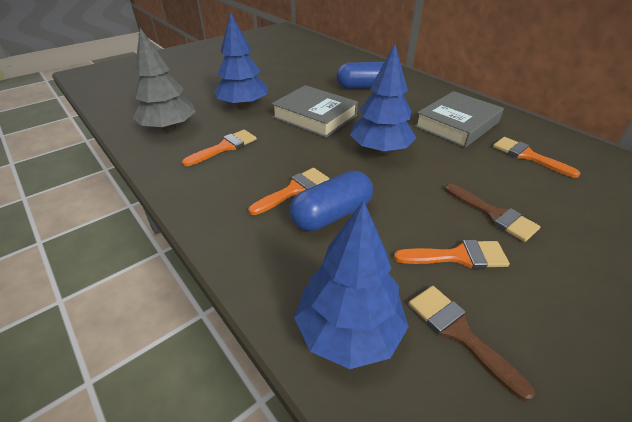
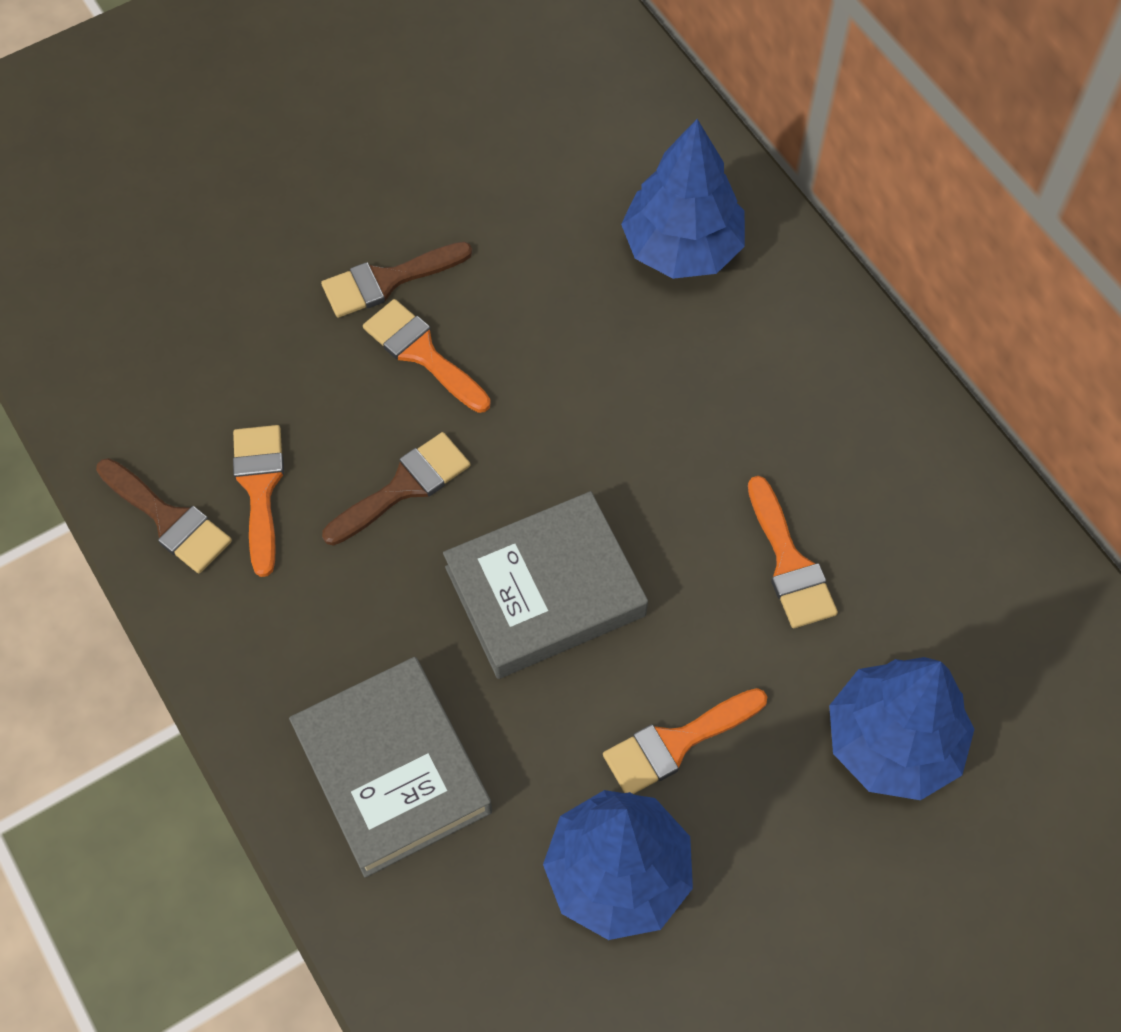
blue capsule: [290,171,373,231] [337,62,384,89] = 2 -> none = 0
brown brush: [408,286,535,401] [445,184,540,242] = 2 -> [96,458,232,574] [321,242,472,318] [322,432,470,546] = 3
grey tree: [133,28,196,132] = 1 -> none = 0

